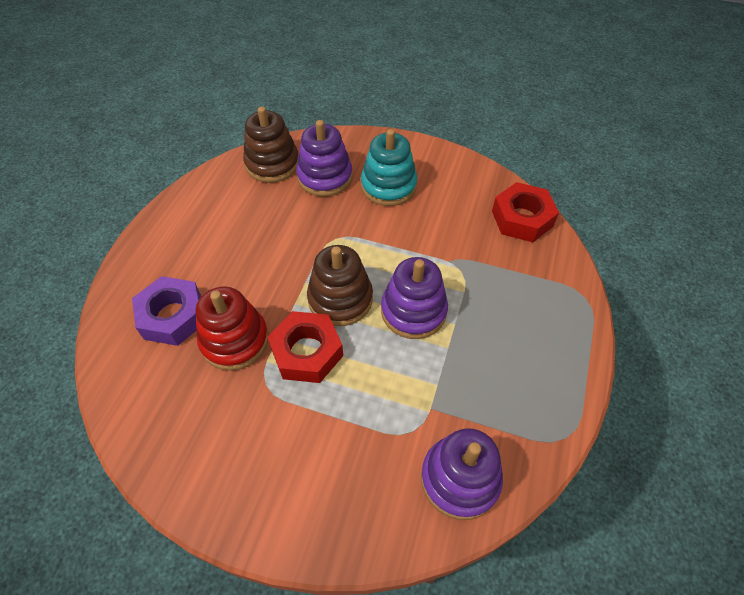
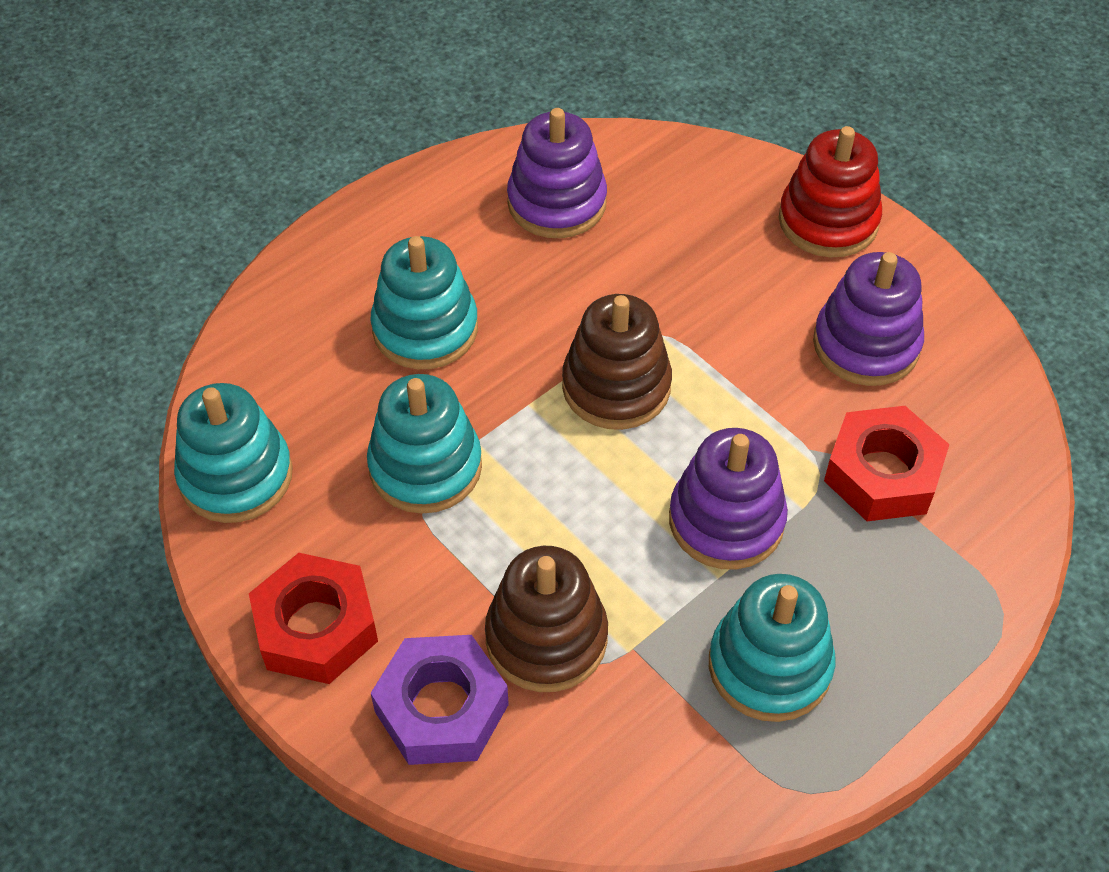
turquoise stacking toy: [361,129,417,206] = 1 -> [174,383,293,523] [367,374,482,514] [371,236,478,369] [709,574,835,722] = 4

